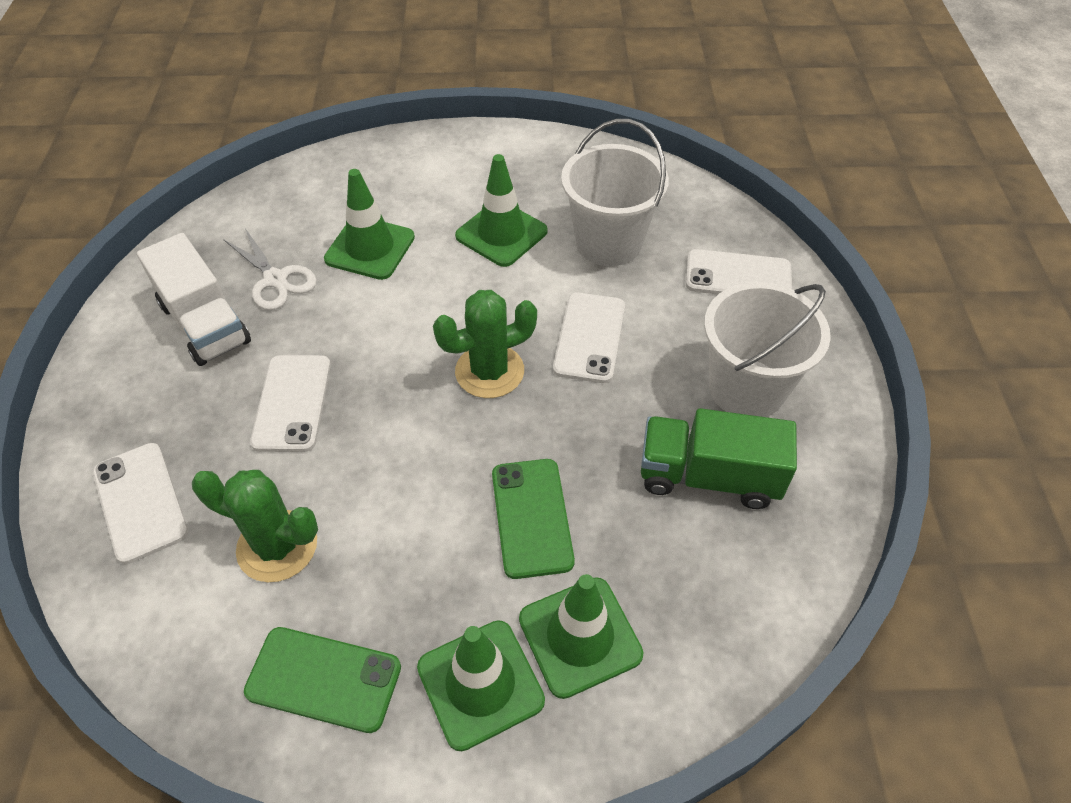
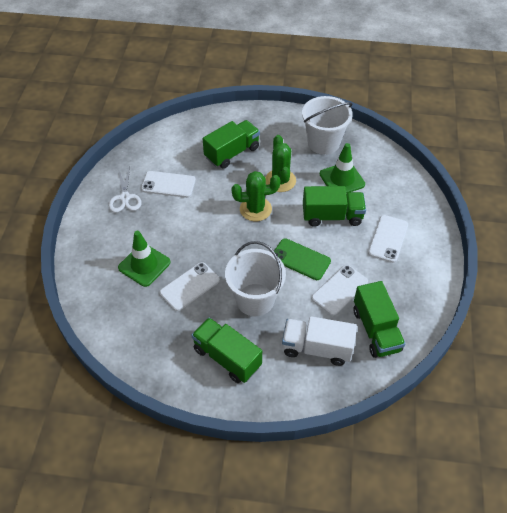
green phone: [244,627,401,733] [492,459,575,579] = 2 -> [274,238,331,280] = 1
green traffic cone: [324,169,415,280] [417,620,545,751] [455,154,548,267] [519,574,643,699] = 4 -> [118,231,170,287] [320,143,365,194] = 2
green truck: [641,408,797,509] = 1 -> [191,318,262,383] [203,120,260,169] [303,186,366,227] [353,281,405,358] = 4

